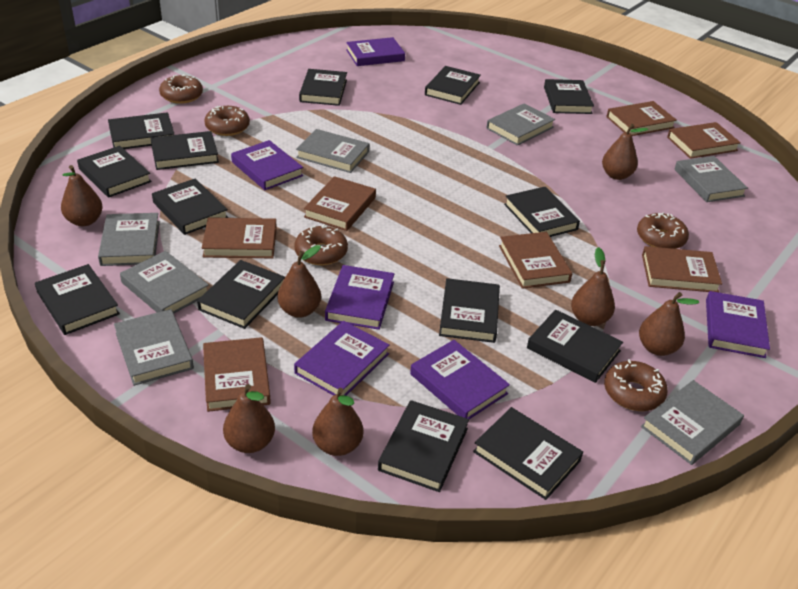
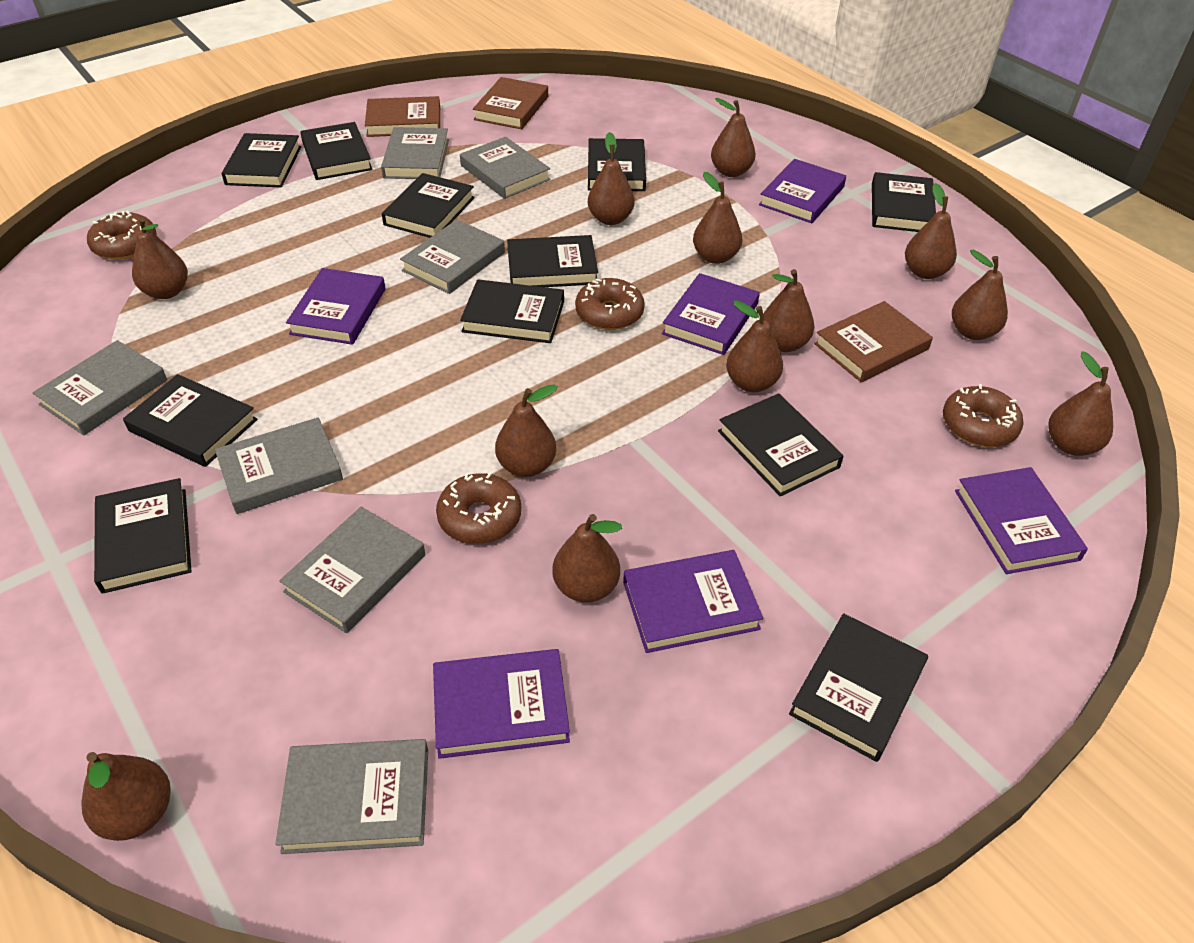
black book: [35,264,120,335] [77,146,152,198] [108,112,174,149] [151,131,219,170] [152,179,228,235] [197,260,285,329] [299,69,347,106] [378,400,469,492] [425,66,481,105] [439,278,500,343] [473,407,583,500] [504,187,580,237] [527,309,623,383] [544,79,594,114] = 14 -> [94,478,191,594] [123,374,258,467] [222,133,301,187] [300,122,373,180] [382,173,475,238] [460,279,564,343] [507,235,598,287] [588,138,646,191] [718,393,843,496] [789,613,928,762] [872,172,936,232] = 11
brown book: [202,217,277,258] [203,337,271,412] [304,176,376,231] [499,232,572,289] [607,101,677,136] [642,246,722,292] [667,122,741,159] = 7 -> [365,96,440,137] [473,77,548,129] [814,301,933,382] = 3
brown donut: [159,74,203,104] [204,106,250,136] [294,225,348,265] [604,359,668,411] [637,212,689,249] = 5 -> [87,211,157,260] [436,472,521,544] [575,278,645,330] [943,384,1024,447] = 4
brown pear: [61,165,103,226] [223,384,275,453] [277,245,321,318] [312,388,363,456] [571,247,615,326] [602,124,648,180] [639,292,699,356] = 7 -> [81,752,171,841] [132,217,188,299] [495,384,558,477] [552,514,622,603] [588,132,635,225] [693,172,742,264] [711,98,756,177] [726,300,783,392] [763,269,815,352] [905,183,957,279] [952,250,1008,340] [1049,351,1113,456] = 12

